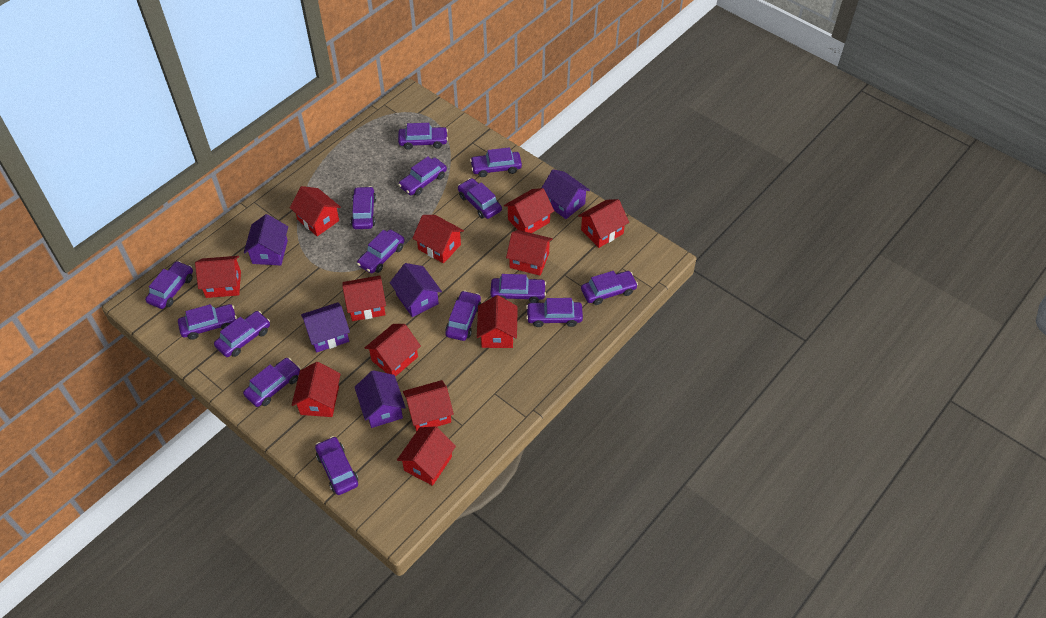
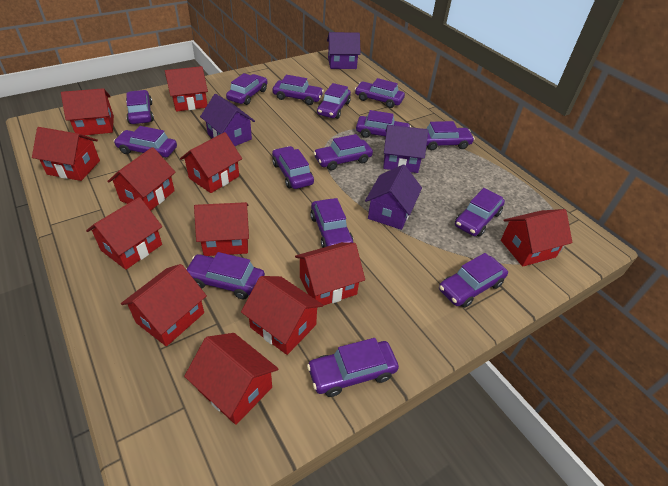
purple house: [244,214,288,265] [301,302,350,353] [355,370,406,428] [390,263,442,317] [542,169,590,219] = 5 -> [200,94,255,146] [327,32,361,69] [365,164,422,230] [383,125,428,173] = 4

